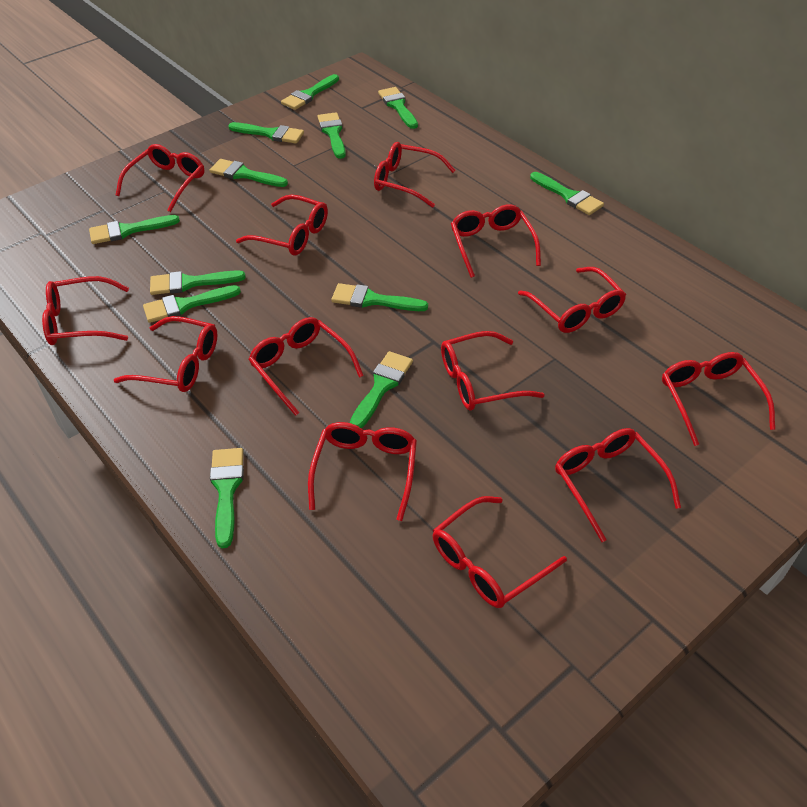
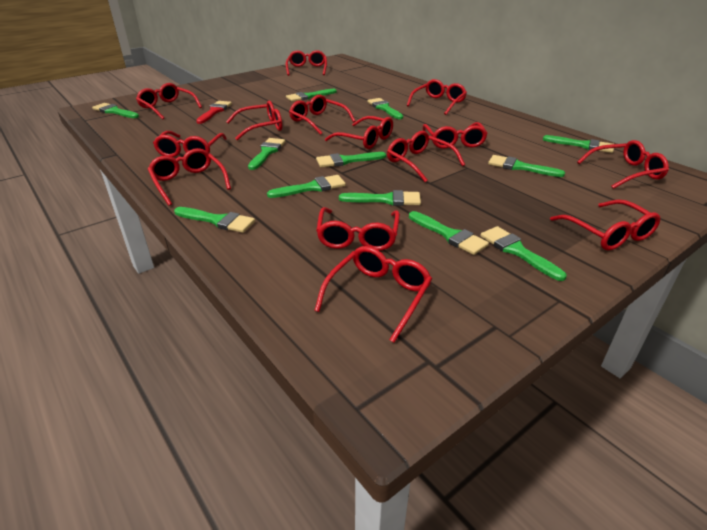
red brush: none = 0 -> [196,101,232,124] = 1
red glasses: [42,276,129,345] [114,316,217,392] [115,144,204,212] [236,195,328,256] [248,317,364,416] [308,422,417,521] [374,142,455,208] [433,496,567,608] [441,331,545,411] [451,204,541,278] [518,267,626,333] [555,428,681,542] [662,352,775,446] = 13 -> [136,83,202,120] [148,148,231,206] [153,131,227,157] [226,101,282,140] [286,50,327,76] [289,95,356,135] [314,246,432,343] [316,207,400,251] [325,116,393,149] [387,131,465,182] [407,79,467,115] [422,122,488,149] [550,200,660,251] [577,140,669,189] = 14

